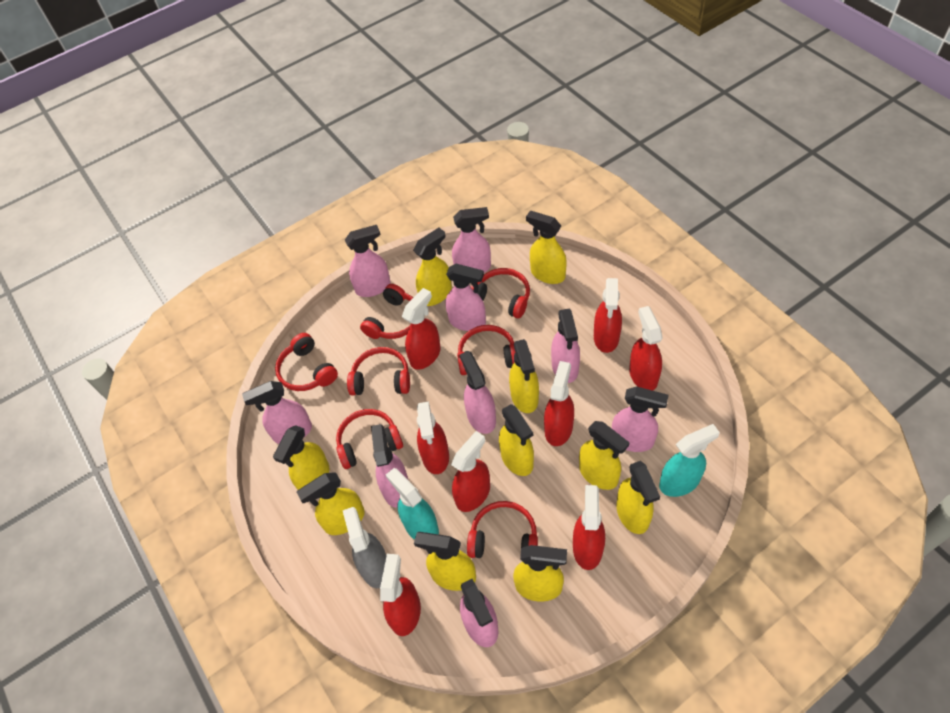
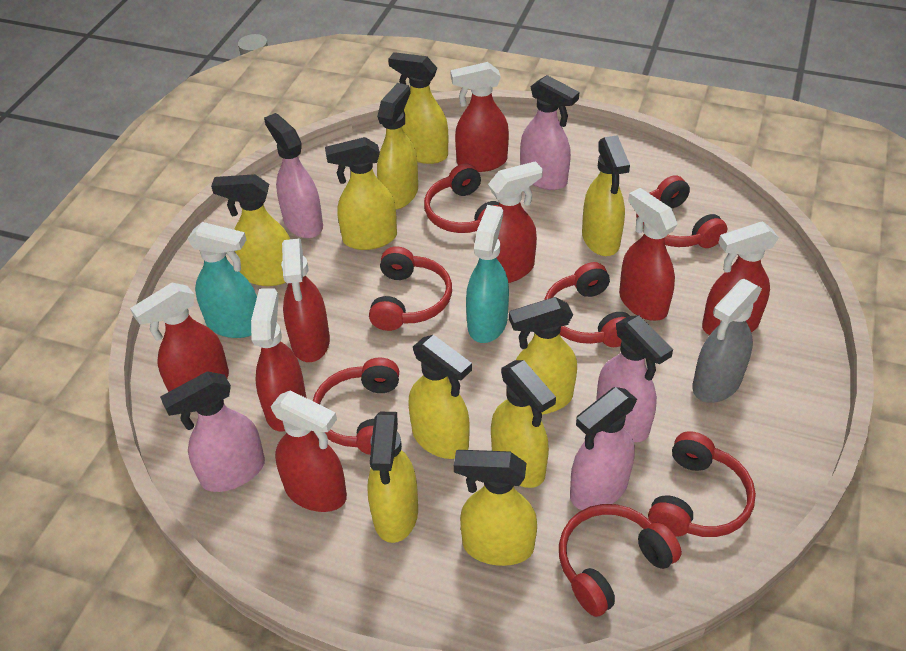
pink spray bottle: [242,381,312,444] [345,225,390,297] [371,424,409,508] [445,264,486,331] [452,207,491,273] [460,351,496,434] [460,579,498,647] [551,309,580,383] [612,386,669,452] = 9 -> [160,371,265,492] [264,113,323,238] [520,75,579,190] [570,387,637,510] [596,315,673,442] = 5

